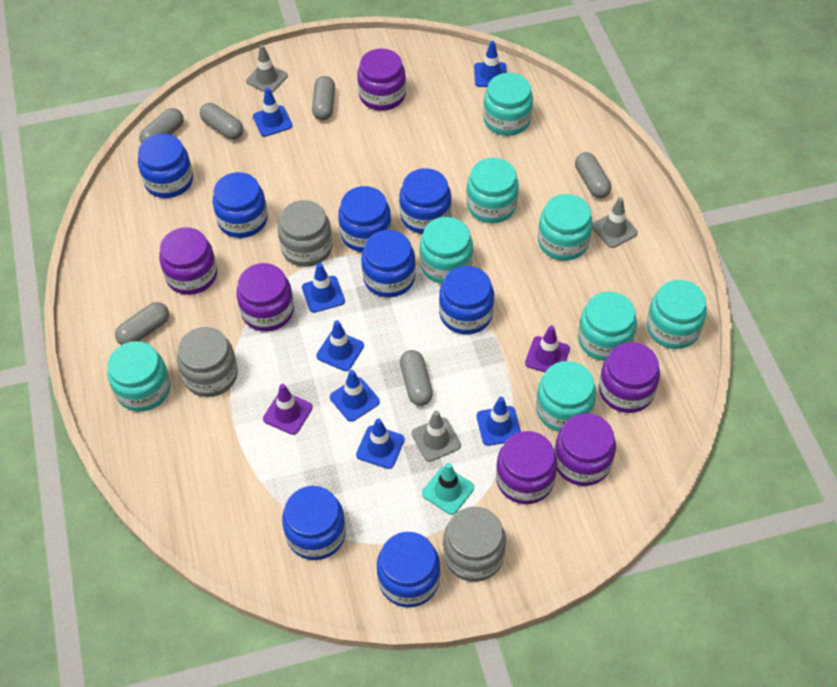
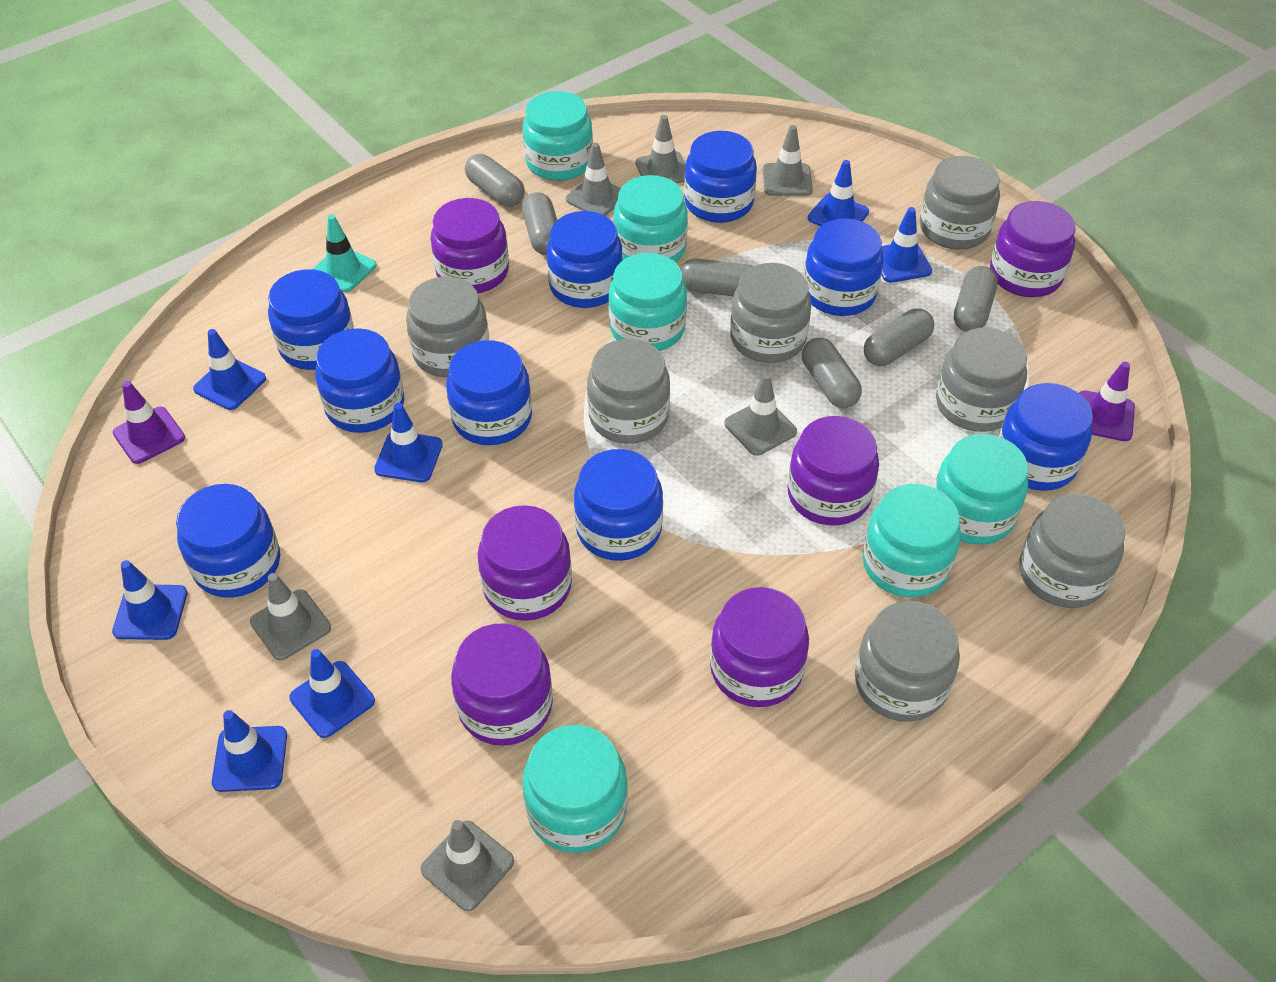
blue jar: [138,134,193,198] [213,172,268,238] [282,486,346,560] [338,186,392,252] [361,230,416,297] [377,532,440,607] [399,168,452,234] [439,266,494,334] = 8 -> [176,484,280,597] [268,269,354,370] [315,328,404,433] [446,340,532,445] [547,211,623,308] [574,449,663,561] [684,131,757,223] [804,219,884,316] [998,383,1093,491] = 9
grey jar: [177,327,238,397] [278,200,332,267] [443,507,506,582] = 3 -> [406,277,489,378] [587,339,670,444] [730,263,811,363] [855,601,960,722] [920,156,1000,250] [936,328,1027,432] [1019,494,1125,608] = 7
grey traffic cone: [246,45,288,93] [412,411,461,462] [592,197,638,248] = 3 -> [250,573,331,660] [421,820,514,911] [566,142,621,216] [635,115,685,184] [724,373,797,456] [763,125,813,196] = 6
turquoise jar: [107,341,171,412] [419,217,473,284] [466,158,519,223] [483,73,533,136] [536,361,596,431] [538,194,593,261] [578,292,637,361] [647,280,707,349] = 8 -> [522,725,628,853] [523,91,593,181] [608,253,687,351] [613,175,688,263] [863,484,961,597] [934,434,1028,545] = 6

